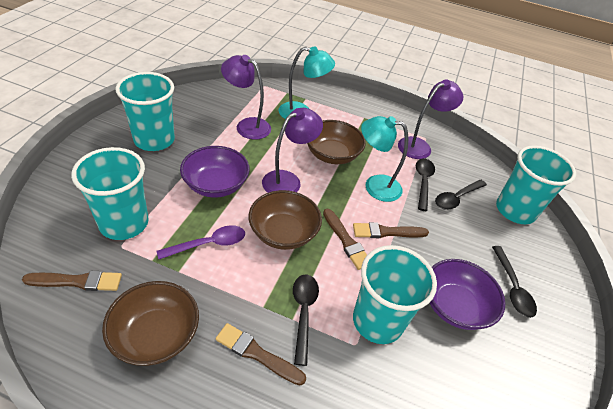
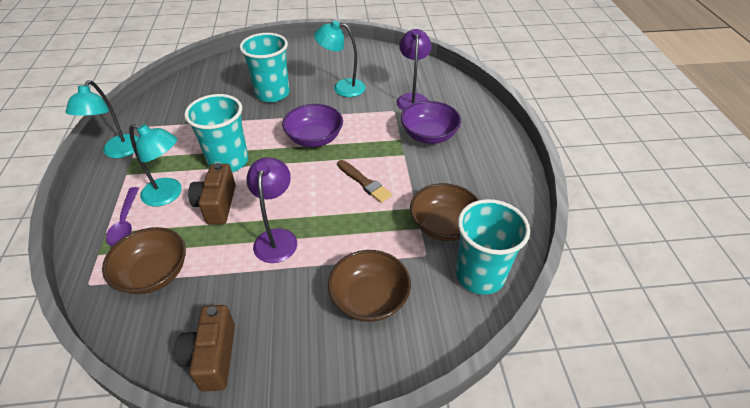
black spoon: [293,275,319,366] [416,158,435,211] [435,180,487,210] [492,246,537,318] = 4 -> none = 0
brown brush: [22,271,122,291] [216,323,306,385] [323,208,367,270] [353,222,429,238] = 4 -> [337,160,392,203] = 1
brown camera: none = 0 -> [175,305,235,392] [188,163,236,225] = 2
purple lamp: [221,55,271,140] [262,108,323,193] [398,79,463,159] = 3 -> [246,157,297,263] [396,29,432,111] = 2
turquoise cup: [71,147,149,240] [116,72,175,151] [353,245,437,344] [496,145,576,224] = 4 -> [184,94,248,172] [240,33,290,102] [456,199,530,295] = 3
turquoise lamp: [279,46,335,119] [361,116,408,202] = 2 -> [66,80,139,158] [129,124,182,206] [314,21,366,97] = 3

